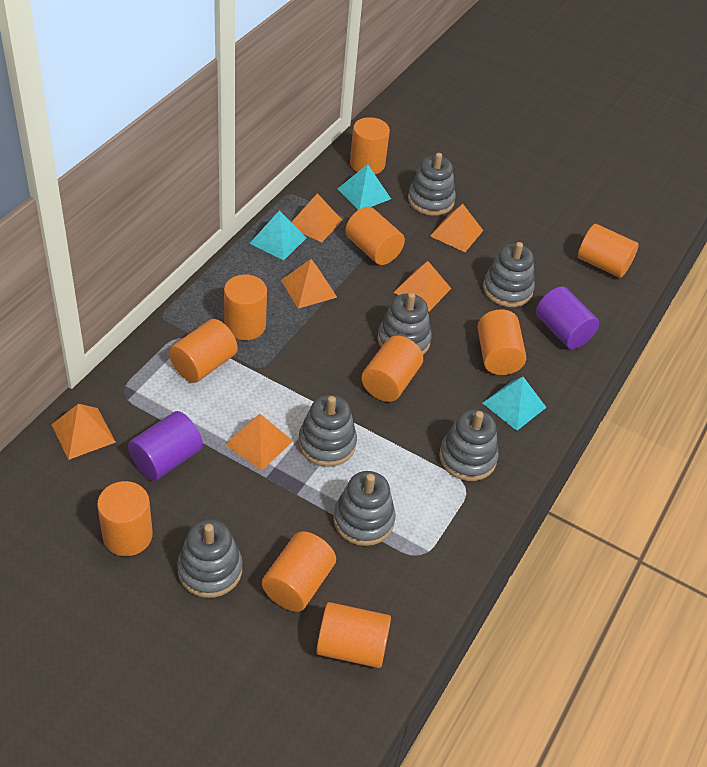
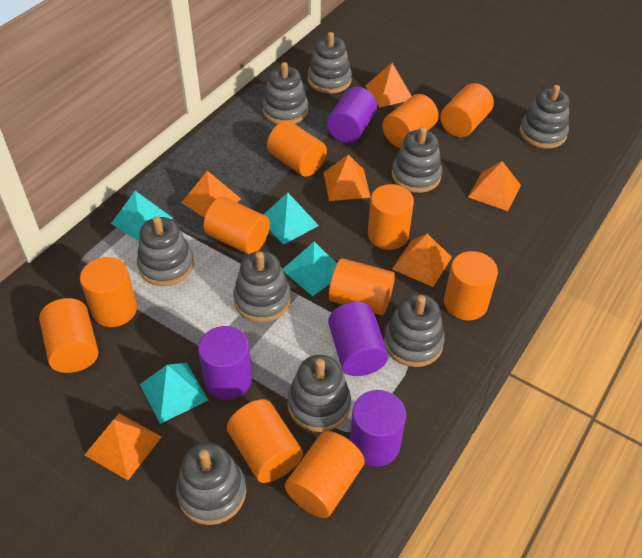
grey stacking toy: [177,520,243,598] [298,395,357,467] [333,471,396,546] [377,292,432,355] [408,153,456,216] [439,410,499,481] [483,242,535,307] = 7 -> [137,216,194,286] [176,442,246,525] [233,251,291,322] [262,62,308,124] [287,355,351,432] [308,32,352,94] [384,294,445,367] [392,127,442,193] [519,85,570,148] = 9
orange cylinder: [97,481,153,556] [169,319,238,383] [224,274,267,340] [262,531,336,612] [316,602,391,668] [345,207,405,265] [350,117,390,174] [361,335,423,402] [477,309,526,375] [578,224,639,278] = 10 -> [39,298,98,373] [80,257,137,327] [203,197,270,255] [227,399,303,483] [267,121,327,177] [285,431,365,518] [329,258,395,315] [368,184,414,250] [382,94,439,148] [440,83,494,137] [444,251,498,321] = 11
purple cylinder: [128,411,203,481] [536,287,599,349] = 2 -> [198,326,252,400] [327,87,377,143] [328,302,388,376] [350,390,406,467] = 4
turquoise pyramid: [250,210,306,260] [338,164,391,210] [483,377,547,431] = 3 -> [111,191,173,241] [140,363,208,424] [263,193,319,245] [283,242,337,296] = 4

